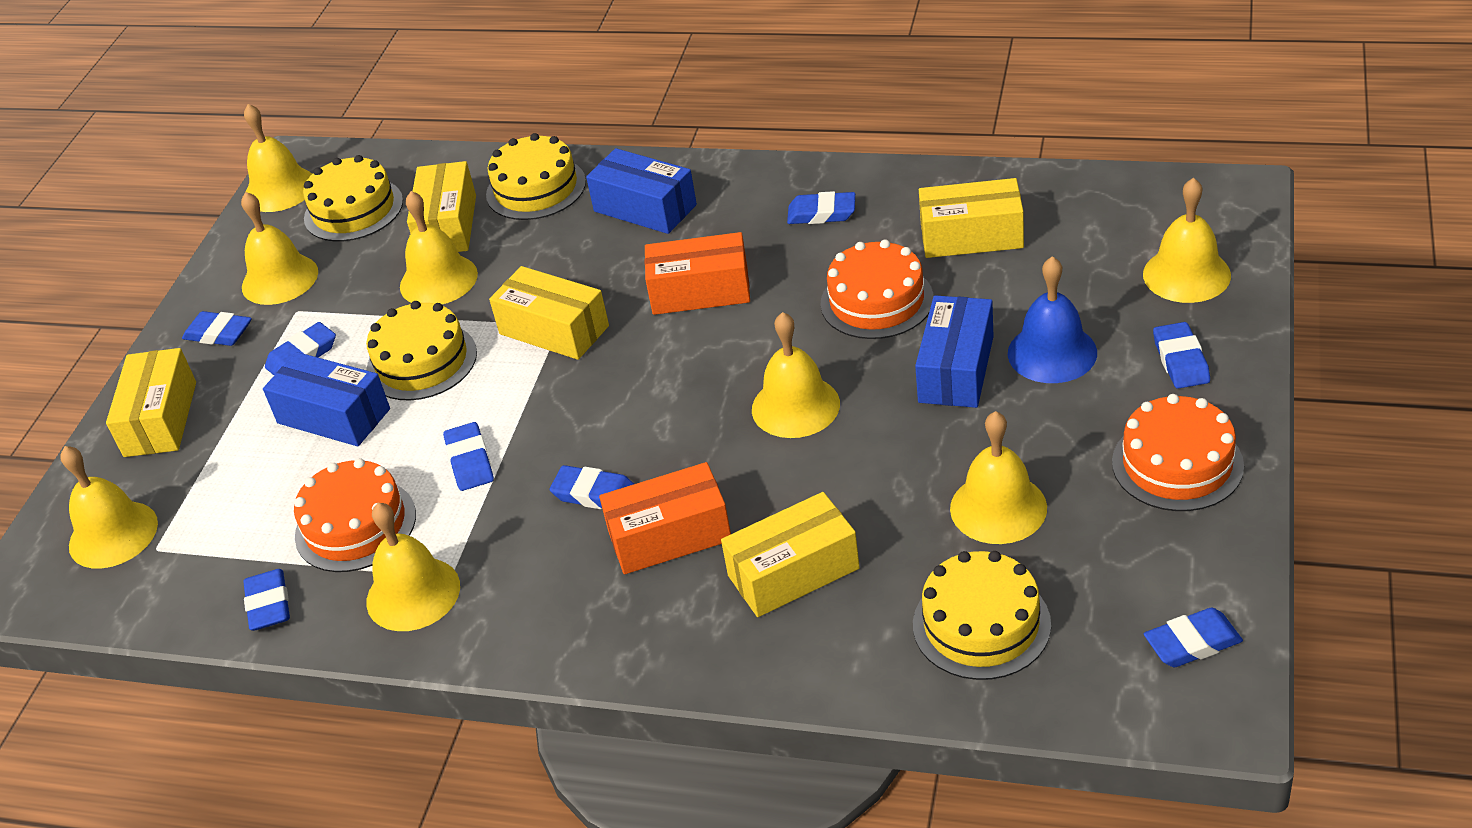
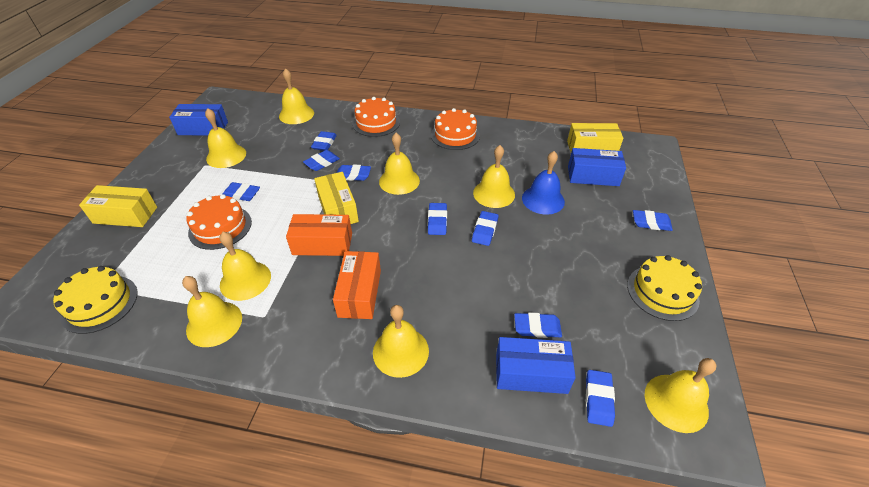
blue eraser: [182,311,252,346] [243,569,290,631] [265,322,336,375] [443,422,494,491] [549,465,634,509] [787,191,855,224] [1144,607,1243,667] [1153,322,1210,389] = 8 -> [223,182,260,201] [303,150,340,171] [311,131,337,151] [337,164,371,181] [428,203,447,235] [472,211,499,246] [514,313,562,338] [586,370,615,427] [633,210,673,231] = 9
yellow box: [106,348,196,457] [407,161,476,252] [489,266,609,360] [721,492,860,617] [919,178,1024,258] = 5 -> [79,185,157,227] [314,172,359,224] [567,123,623,152] = 3
yellow cake: [303,155,403,242] [366,301,477,400] [486,133,586,220] [913,551,1051,680] = 4 -> [53,266,138,334] [627,255,702,321] = 2

